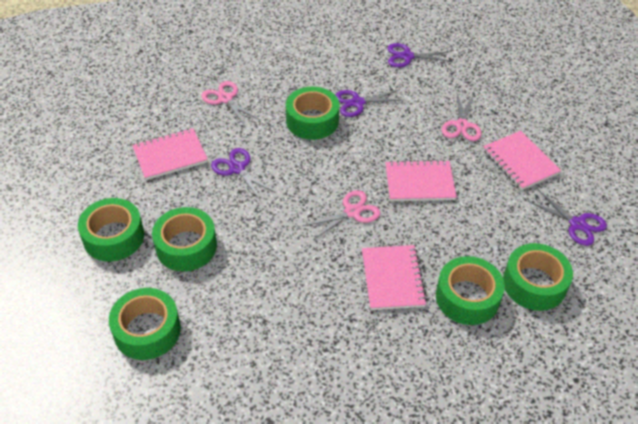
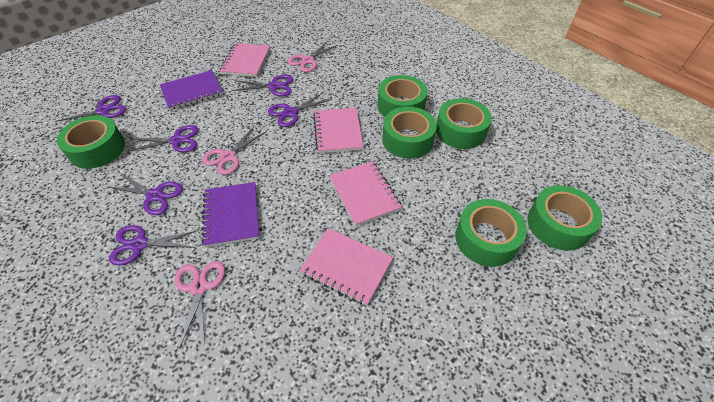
purple notebook: none = 0 -> [160,70,223,110] [202,182,259,247] = 2
purple scissors: [211,148,276,200] [335,89,402,117] [387,43,452,67] [527,190,607,246] = 4 -> [54,95,126,132] [109,173,183,215] [109,225,198,266] [127,125,199,152] [232,75,293,96] [268,92,332,127] = 6

